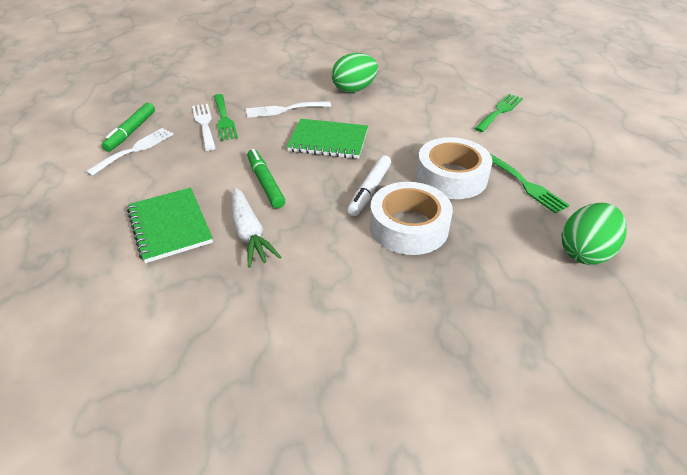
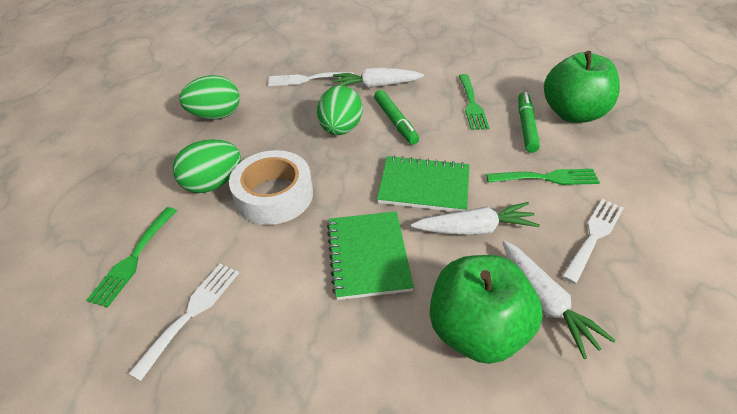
green apple: none = 0 -> [430,255,543,364] [544,51,620,123] = 2
green egg: [332,53,378,93] [562,203,627,265] = 2 -> [173,139,241,193] [179,75,240,120] [317,86,362,135] = 3
white carrot: [232,188,281,268] = 1 -> [333,68,424,88] [411,202,540,235] [503,241,616,359] = 3
white marker: [347,155,391,216] = 1 -> none = 0
white tape: [370,182,453,255] [416,137,493,199] = 2 -> [229,150,313,225] = 1

